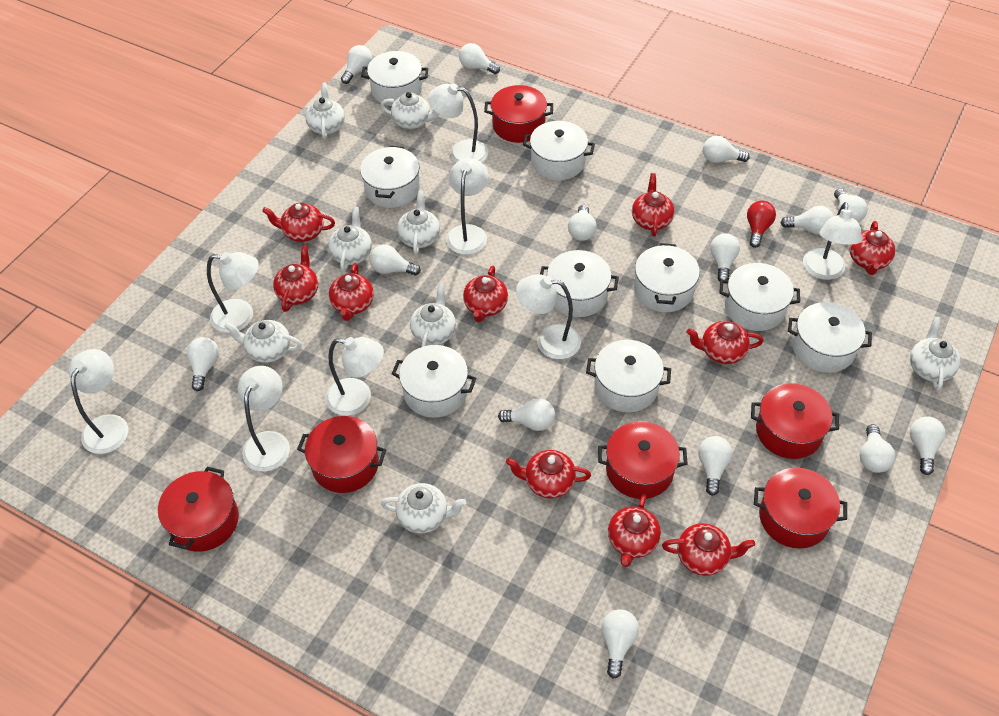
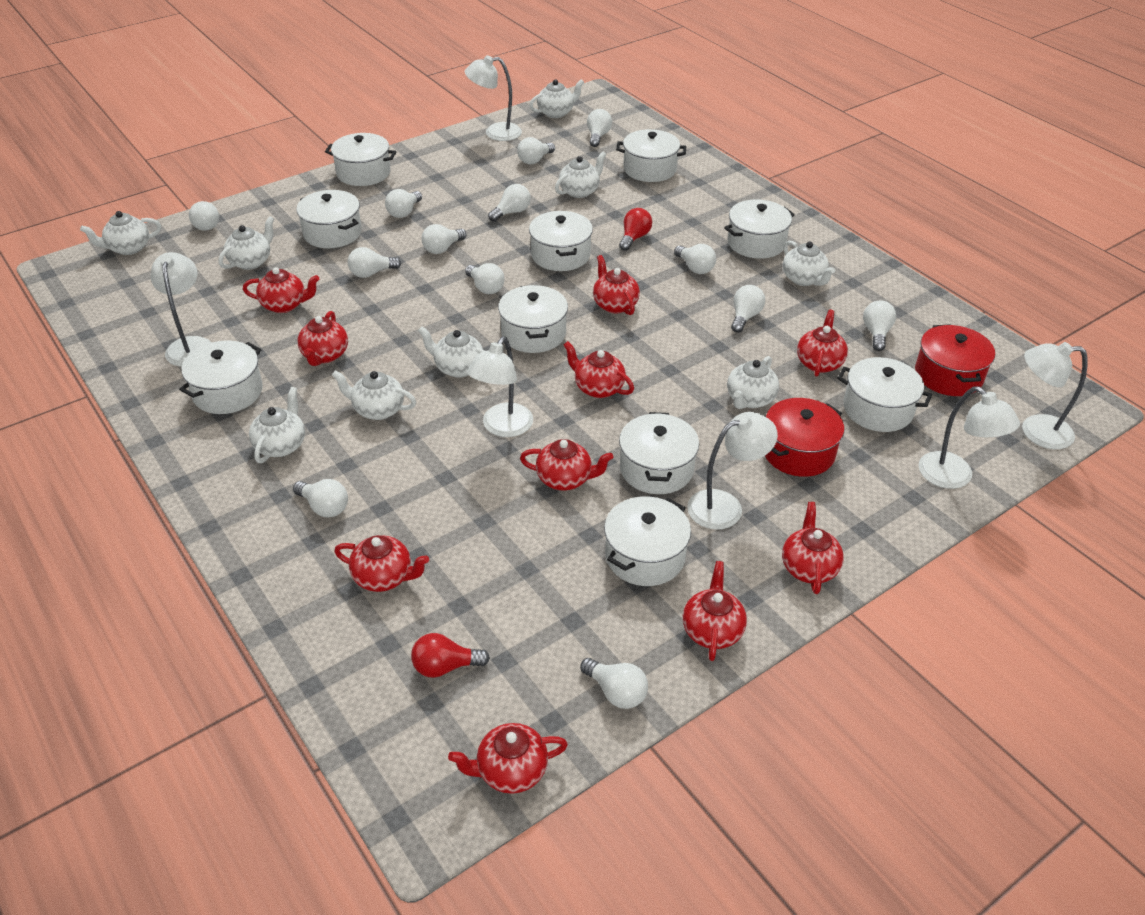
red light bulb: [747,200,776,248] = 1 -> [411,633,490,678] [619,208,652,251] = 2
red pot: [158,467,239,552] [297,416,386,493] [484,85,553,143] [598,421,688,499] [751,383,839,459] [754,468,847,549] = 6 -> [765,398,844,477] [915,324,995,396] = 2
white lamp: [68,349,128,454] [207,252,259,333] [237,366,290,472] [325,337,384,416] [428,83,488,163] [446,158,488,255] [516,274,581,359] [803,202,862,280] = 8 -> [150,252,212,367] [465,55,522,141] [467,337,533,437] [687,412,778,529] [919,386,1020,489] [1022,342,1088,449] = 6
white light bulb: [187,337,219,391] [341,45,372,84] [370,245,421,275] [459,43,500,74] [498,399,555,431] [568,205,597,241] [602,609,639,679] [698,436,732,496] [703,136,750,163] [710,233,740,281] [781,206,834,234] [834,188,868,222] [859,424,895,473] [910,416,945,475] = 14 -> [189,201,219,231] [293,479,348,518] [348,247,401,278] [385,189,422,218] [422,224,466,254] [465,263,505,294] [488,184,531,222] [517,137,555,164] [580,658,648,709] [587,109,612,147] [674,244,716,274] [731,285,765,333] [863,300,896,351] = 13
white pot: [360,146,420,208] [361,51,429,106] [392,345,476,418] [523,121,595,180] [540,250,619,317] [586,340,671,412] [634,243,700,312] [719,263,800,331] [788,302,872,373] = 9 -> [179,340,263,414] [296,190,362,248] [325,133,397,186] [498,285,568,353] [529,211,593,271] [604,496,691,586] [616,129,686,182] [619,412,699,494] [724,199,795,259] [838,357,932,432] = 10
white teapot: [224,320,302,363] [305,82,345,139] [328,207,372,272] [380,92,439,129] [381,483,466,533] [397,190,440,255] [410,283,456,347] [910,317,960,391] = 8 -> [80,211,161,255] [219,216,274,270] [249,387,305,463] [332,370,416,420] [418,326,484,378] [529,79,584,118] [555,152,606,198] [727,356,779,409] [783,241,835,286] = 9

